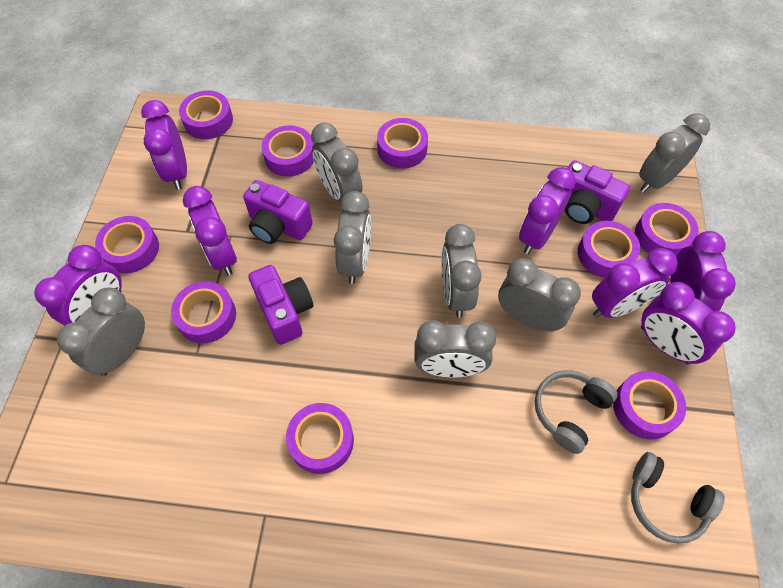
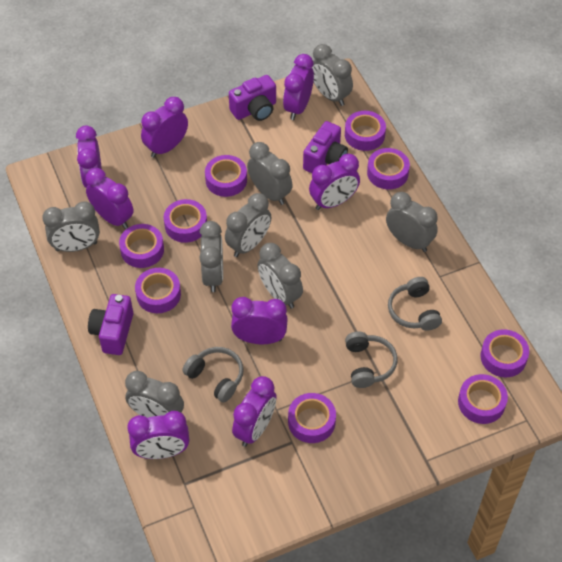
grey clock: [57,288,145,376] [311,123,362,203] [334,191,371,284] [414,320,497,377] [442,224,482,318] [498,258,581,332] [639,113,710,193] = 7 -> [42,202,100,252] [125,371,184,418] [199,221,223,292] [225,193,271,257] [247,142,293,205] [257,243,303,309] [311,44,353,106] [386,192,438,252] = 8
grey headphones: [535,370,618,454] [631,452,725,544] = 2 -> [182,347,244,403] [345,332,398,388] [388,277,442,331] = 3
purple clock: [34,245,122,326] [141,100,187,190] [183,186,237,275] [519,167,576,254] [592,248,678,318] [641,282,736,364] [670,231,736,311] = 7 -> [76,126,102,188] [85,168,134,229] [127,411,189,459] [141,97,188,158] [231,297,288,344] [232,376,277,447] [283,54,314,120] [309,154,360,210] = 8

